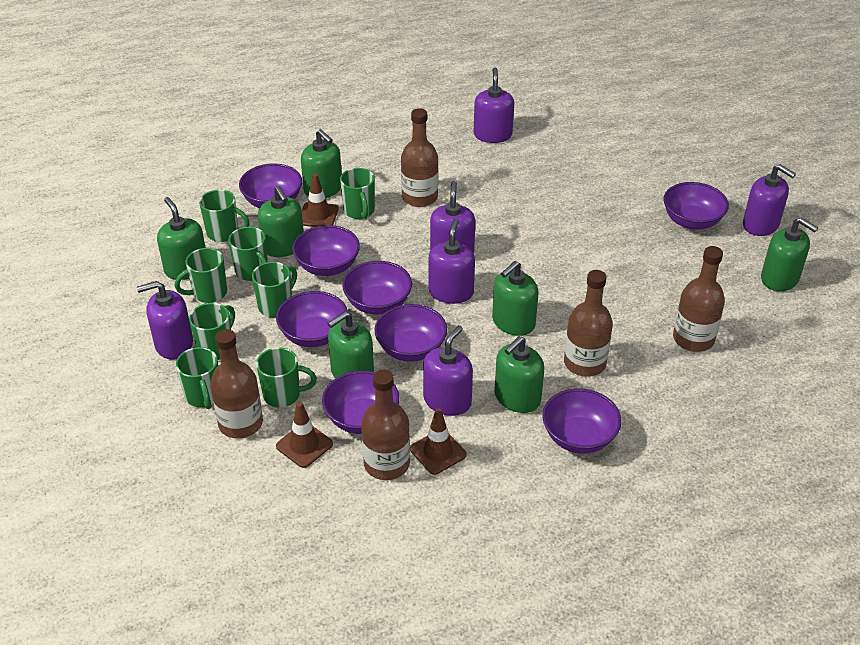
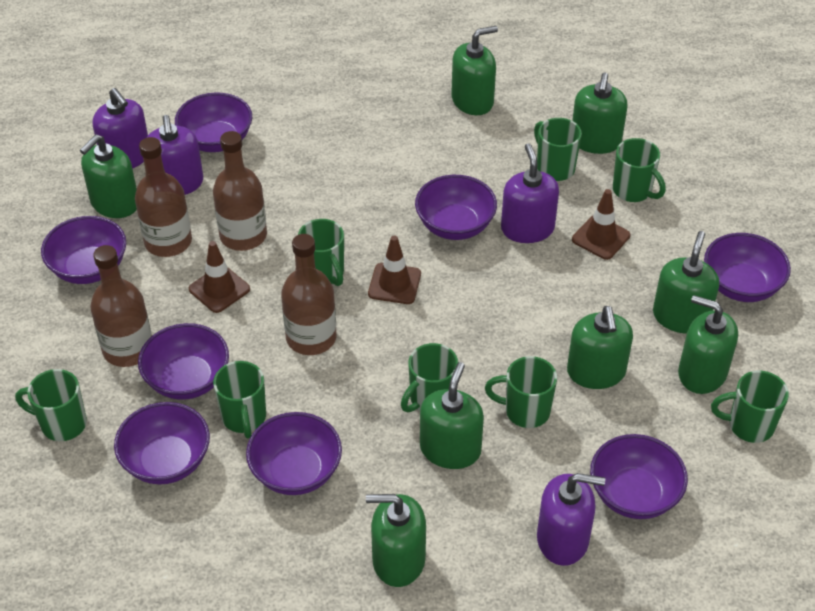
brown bottle: [210,329,263,438] [361,369,410,480] [401,108,438,207] [564,270,613,377] [673,246,725,352] = 5 -> [90,245,152,367] [135,137,192,257] [213,131,267,251] [281,234,337,355] = 4
green soap dispenser: [157,197,205,280] [258,186,304,257] [301,129,342,198] [327,311,374,378] [492,261,538,336] [494,336,544,413] [761,217,818,291] = 7 -> [80,134,137,218] [366,494,426,587] [420,362,484,469] [451,26,498,115] [567,306,633,389] [572,73,628,154] [653,231,719,334] [678,295,738,394] = 8
purple soap dispenser: [137,281,193,359] [423,325,473,416] [428,219,475,304] [430,181,475,253] [474,68,514,143] [743,164,796,236] = 6 -> [93,88,148,169] [147,115,203,195] [501,143,559,243] [537,473,605,566] = 4

